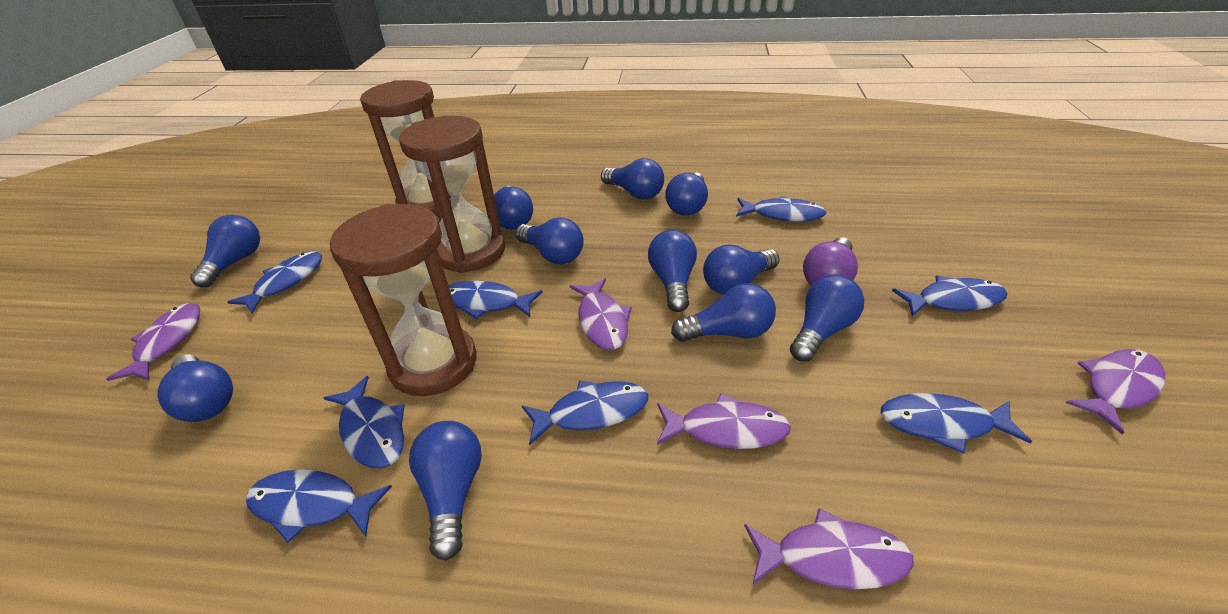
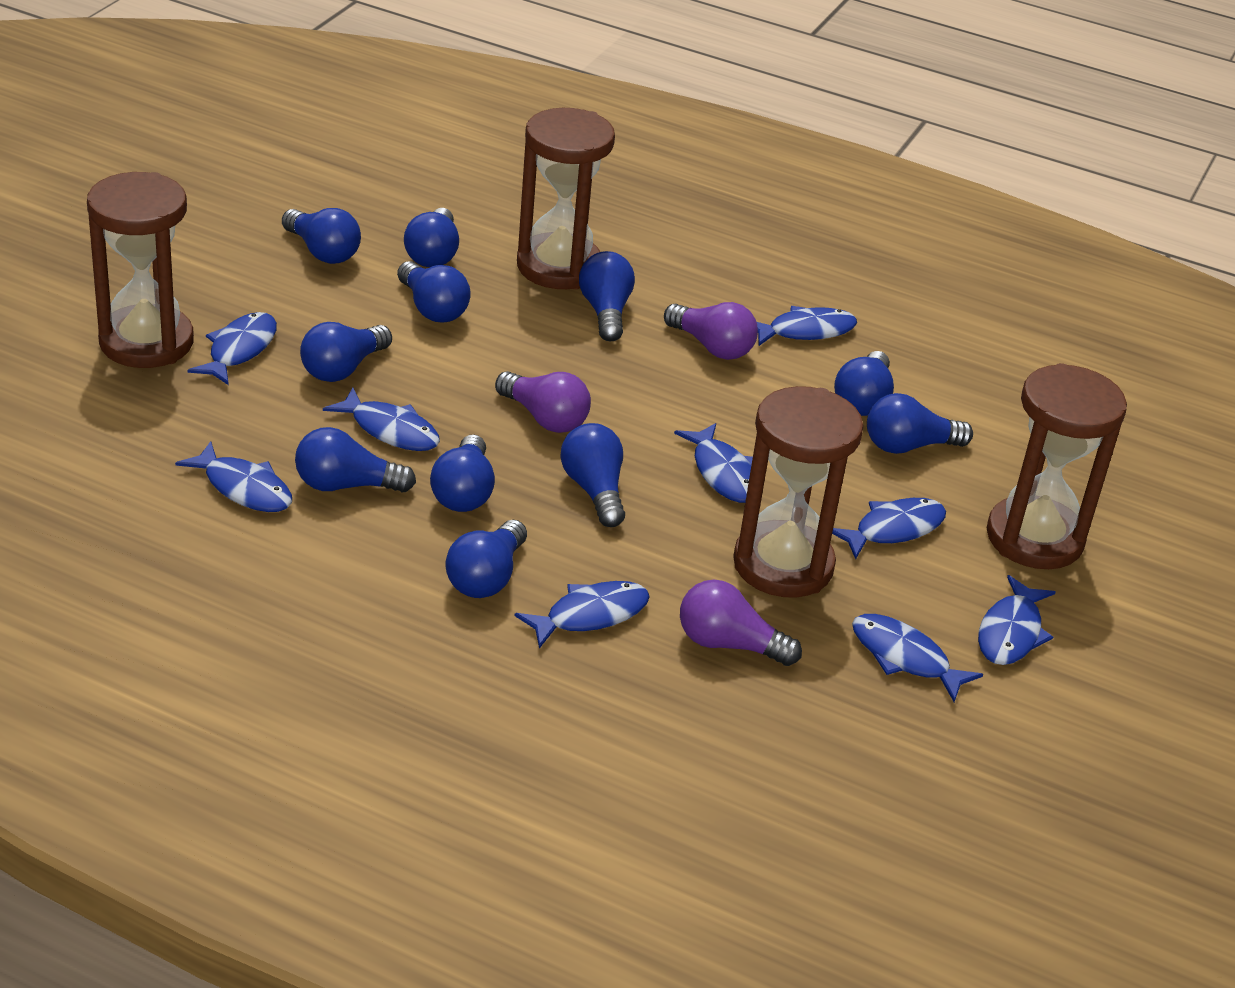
blue fish: [227,251,322,314] [246,470,392,543] [324,376,405,469] [449,281,543,319] [522,381,648,445] [736,196,826,221] [881,393,1032,453] [892,276,1008,316] = 8 -> [175,441,292,512] [187,312,277,385] [323,388,440,451] [515,581,650,649] [674,423,753,503] [757,306,857,346] [832,498,946,559] [852,614,983,702] [978,575,1055,665] = 9
brown hourglass: [330,204,477,396] [360,80,452,217] [399,116,505,273] = 3 -> [87,172,194,368] [517,108,615,289] [733,386,864,598] [987,363,1127,569] = 4
purple fish: [106,303,200,381] [570,278,632,350] [657,393,791,449] [744,508,914,589] [1066,349,1165,434] = 5 -> none = 0
purple light bulb: [803,237,858,286] = 1 -> [495,371,591,433] [664,302,758,360] [680,580,802,666] = 3

